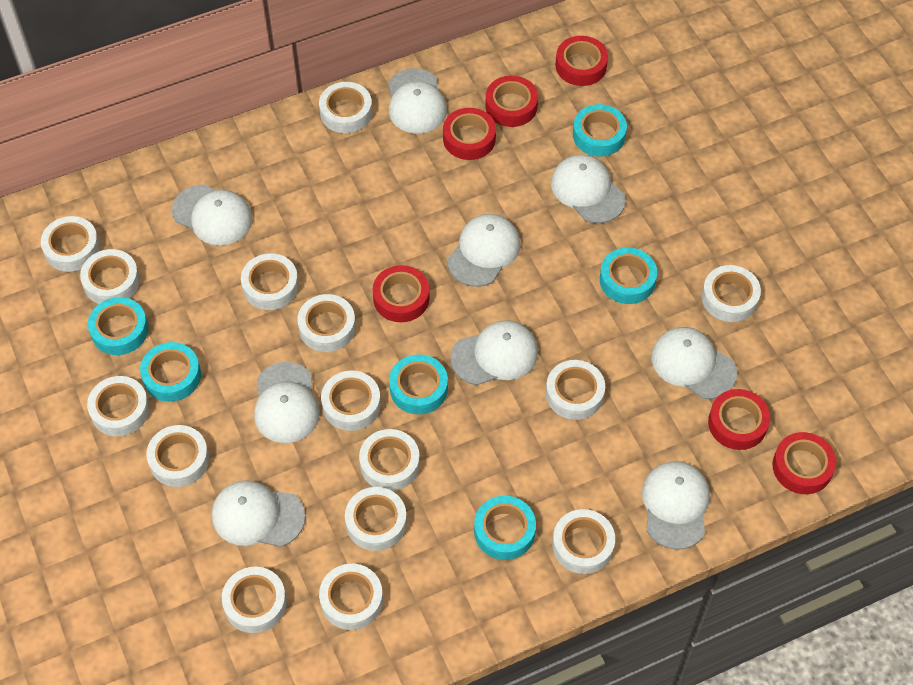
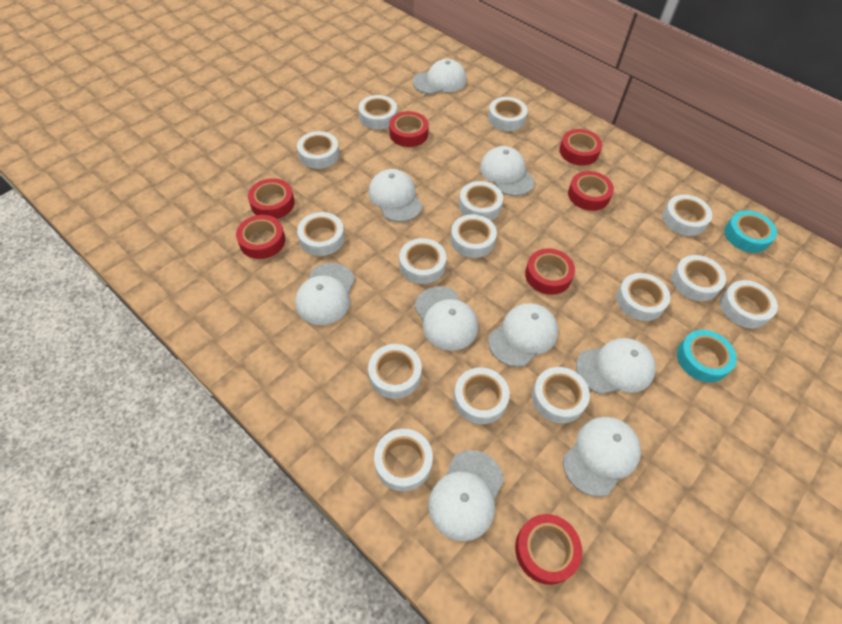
red tape: [373,265,430,322] [443,108,496,160] [485,76,538,127] [556,36,608,86] [708,389,770,450] [772,432,836,494] = 6 -> [236,215,285,259] [248,178,295,219] [389,111,429,147] [515,514,582,585] [525,248,575,295] [559,129,602,166] [568,171,614,211] = 7
turquoise tape: [88,297,149,355] [140,342,201,402] [389,354,448,414] [474,496,536,560] [573,104,627,156] [600,248,657,304] = 6 -> [677,330,737,382] [724,210,777,253] = 2

